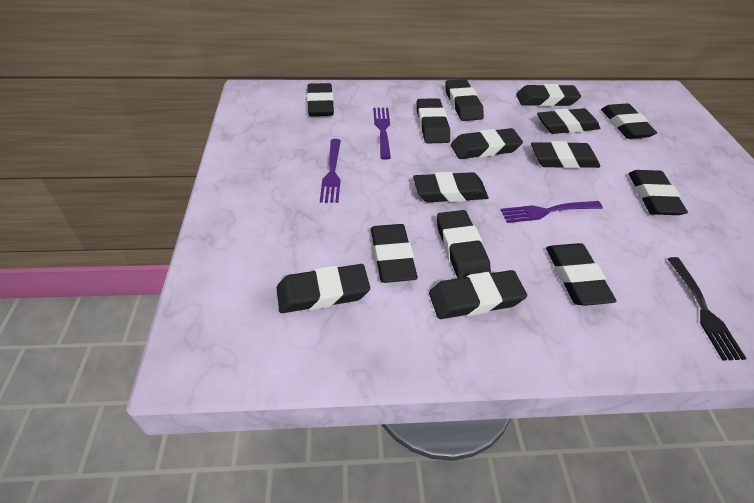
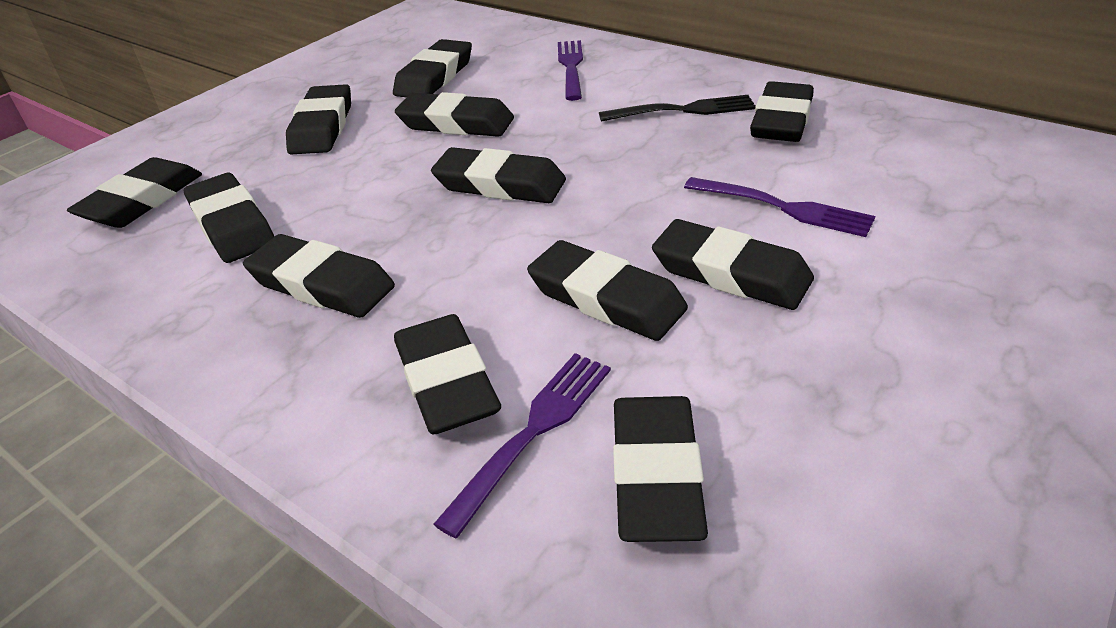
black eraser: [277,264,370,313] [307,83,334,116] [371,224,418,283] [413,172,489,202] [416,98,450,143] [429,270,527,319] [437,210,491,278] [445,79,484,121] [451,128,523,159] [516,84,581,106] [531,141,600,169] [537,108,600,134] [546,243,616,306] [601,103,657,139] [629,170,688,215] = 15 -> [67,157,202,228] [184,173,275,263] [243,234,395,318] [286,84,351,154] [393,39,472,97] [394,314,501,435] [395,92,514,137] [431,147,566,203] [527,240,688,341] [613,396,708,542] [652,219,814,310] [750,81,814,142] = 12

